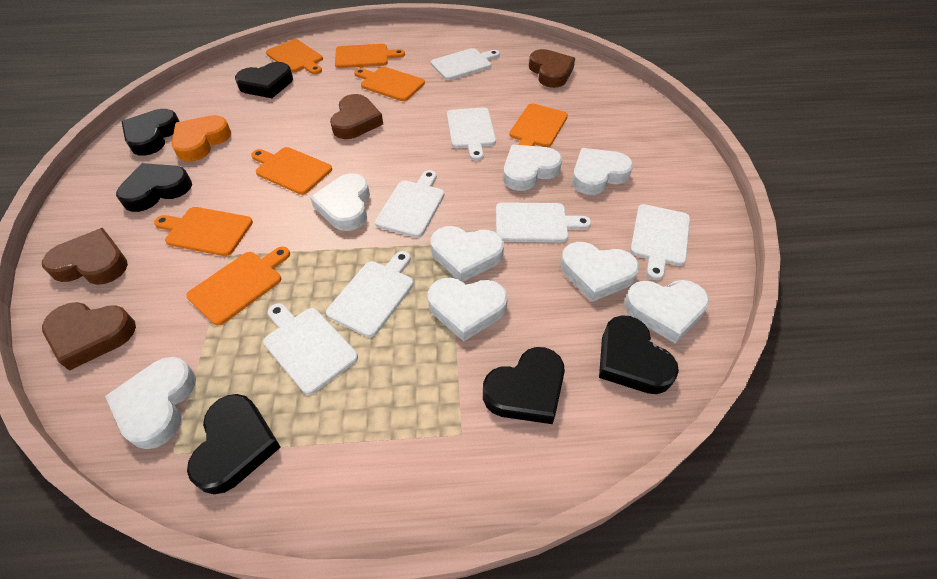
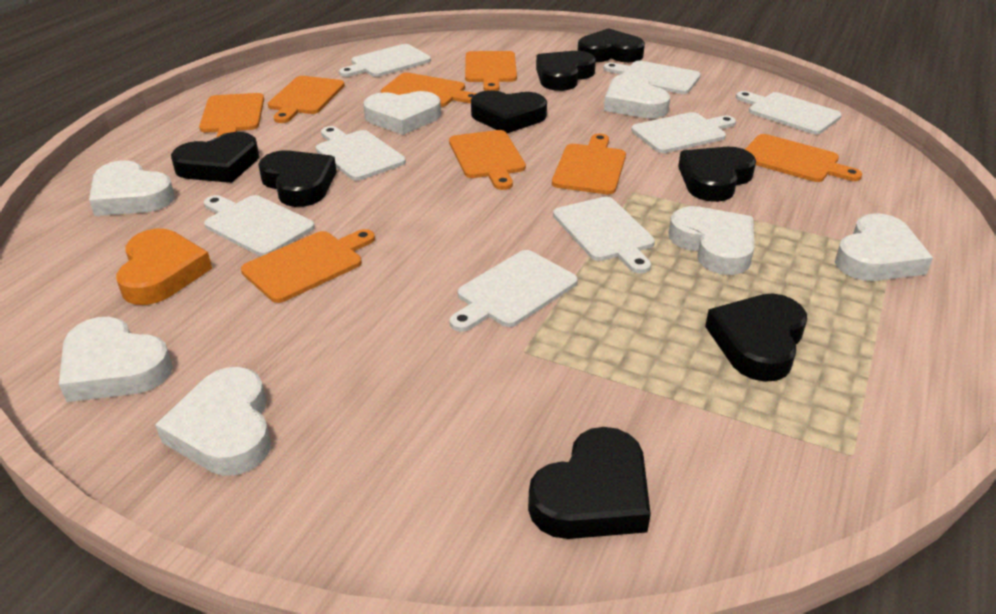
black heart: [116,163,192,212] [122,109,180,156] [187,394,281,494] [235,62,293,98] [483,347,565,424] [599,315,679,394] = 6 -> [171,132,259,183] [258,150,337,207] [471,90,547,133] [528,427,651,539] [536,51,596,91] [578,28,645,62] [678,147,756,202] [705,294,807,382] = 8
brown heart: [42,228,128,285] [42,302,136,371] [330,94,383,139] [529,49,575,88] = 4 -> none = 0
orange cutting board: [154,207,253,256] [186,247,290,326] [251,147,332,195] [266,39,323,74] [335,44,405,68] [354,67,425,101] [509,103,568,147] = 7 -> [199,93,264,137] [241,229,375,303] [268,76,345,123] [381,72,477,107] [449,130,526,190] [465,51,517,91] [552,134,626,194] [744,134,862,182] = 8
white cutting board: [263,303,358,395] [326,251,414,337] [375,170,444,238] [431,48,500,80] [447,108,496,161] [496,202,591,242] [630,204,690,280] = 7 -> [204,195,315,256] [316,126,406,181] [339,44,431,77] [449,250,578,332] [553,197,655,273] [604,61,701,94] [631,112,736,153] [736,91,842,134] = 8
white heart: [105,357,196,449] [310,173,370,231] [428,278,508,341] [431,226,504,282] [503,145,562,191] [560,242,639,302] [572,148,633,195] [624,280,709,343] = 8 -> [59,317,173,402] [89,160,175,216] [155,367,271,476] [363,91,441,135] [604,73,670,119] [669,206,754,275] [835,213,933,281] = 7

